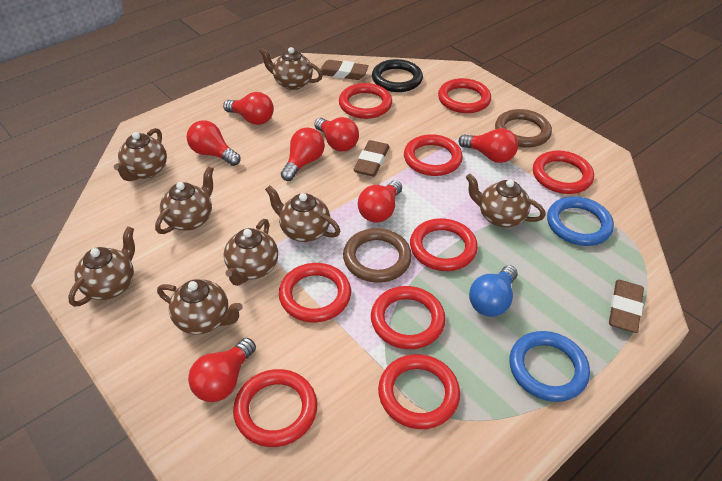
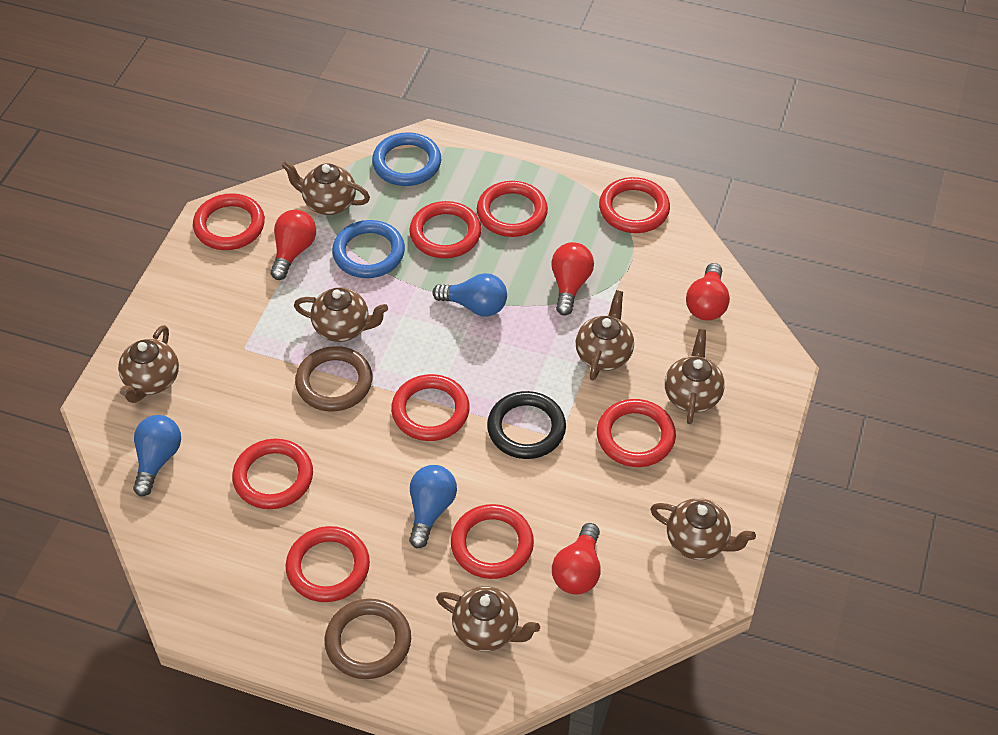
blue light bulb: [469,265,518,317] = 1 -> [133,415,181,497] [409,465,457,548] [433,273,507,317] = 3
brown eraser: [320,60,369,80] [353,140,389,177] [609,280,644,333] = 3 -> none = 0
brown teapot: [68,226,135,307] [114,128,167,181] [155,166,214,234] [157,279,243,335] [224,219,278,286] [259,47,323,90] [265,185,341,242] [466,174,545,228] = 8 -> [118,325,179,403] [282,161,370,215] [294,288,388,342] [436,586,540,652] [576,290,634,381] [650,498,756,560] [665,329,725,424] = 7
red light bulb: [187,120,241,166] [188,338,256,402] [223,92,274,125] [281,127,325,181] [314,117,359,151] [358,180,402,223] [459,128,518,163] = 7 -> [270,210,316,280] [551,242,594,315] [552,523,601,595] [686,263,730,321] = 4

